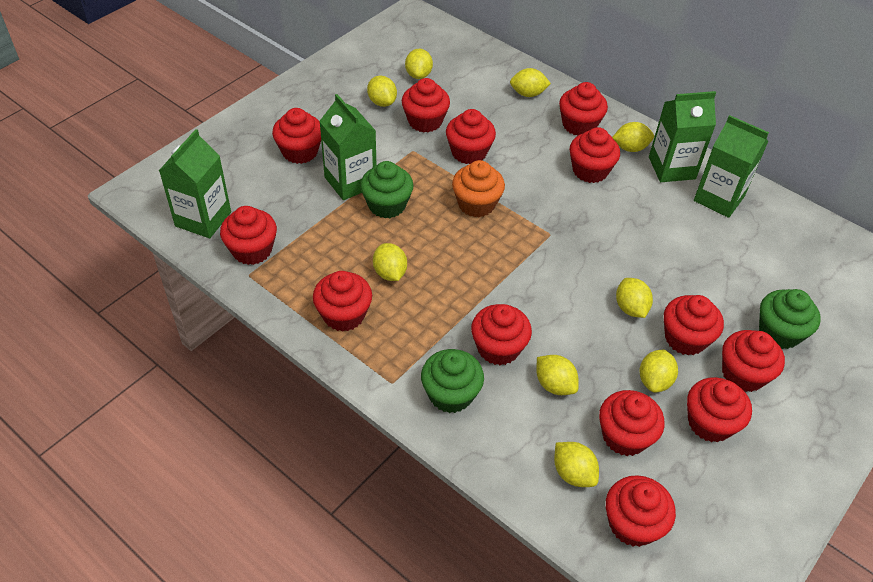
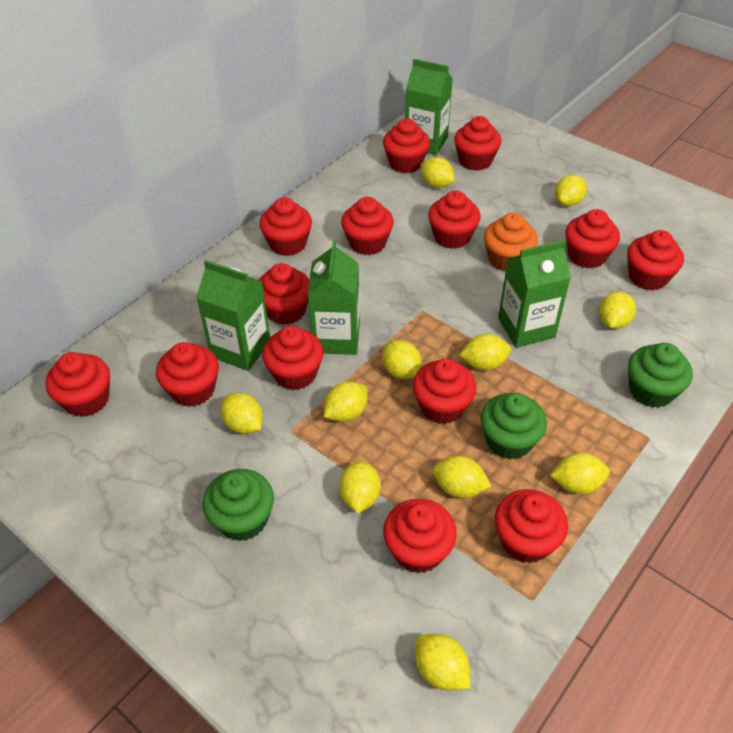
red cupcake: [220,206,277,265] [272,108,321,164] [313,271,372,332] [402,78,450,132] [446,109,496,164] [471,304,532,365] [559,82,608,136] [569,127,620,183] [599,390,664,456] [606,475,676,547] [664,295,724,355] [687,377,752,442] [722,330,785,392] = 13 -> [45,352,110,417] [156,342,219,407] [259,197,312,256] [259,263,309,325] [262,326,324,390] [341,197,394,255] [383,119,430,173] [383,499,457,573] [413,359,477,424] [428,190,480,249] [454,116,502,171] [495,489,568,563] [565,209,620,269] [627,230,684,290] = 14
yellow lemon: [367,76,397,107] [373,243,407,281] [405,49,433,79] [510,68,551,97] [536,355,579,395] [554,442,599,487] [612,122,654,152] [616,278,653,318] [639,349,678,393] = 9 -> [221,393,263,434] [324,381,368,422] [339,460,381,513] [382,340,422,379] [415,634,470,691] [420,157,455,188] [433,456,491,498] [459,334,511,370] [550,453,610,494] [555,174,587,206] [599,291,636,329] = 11

